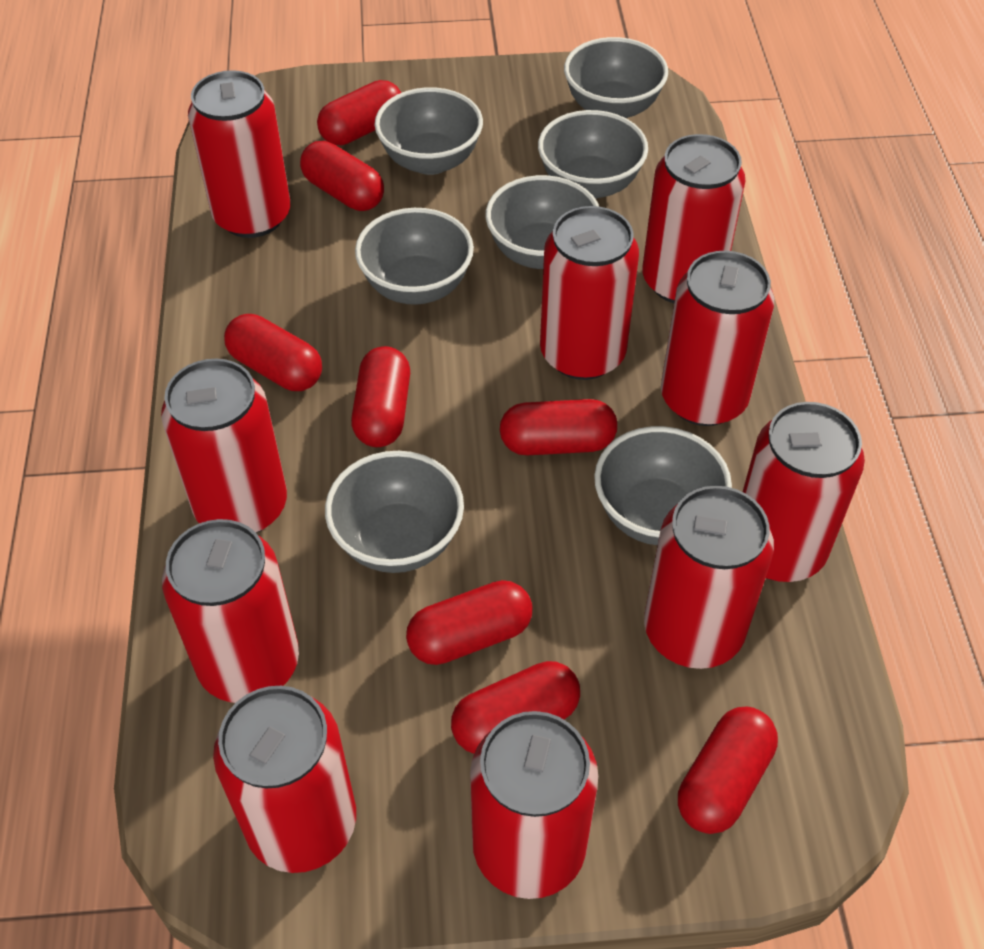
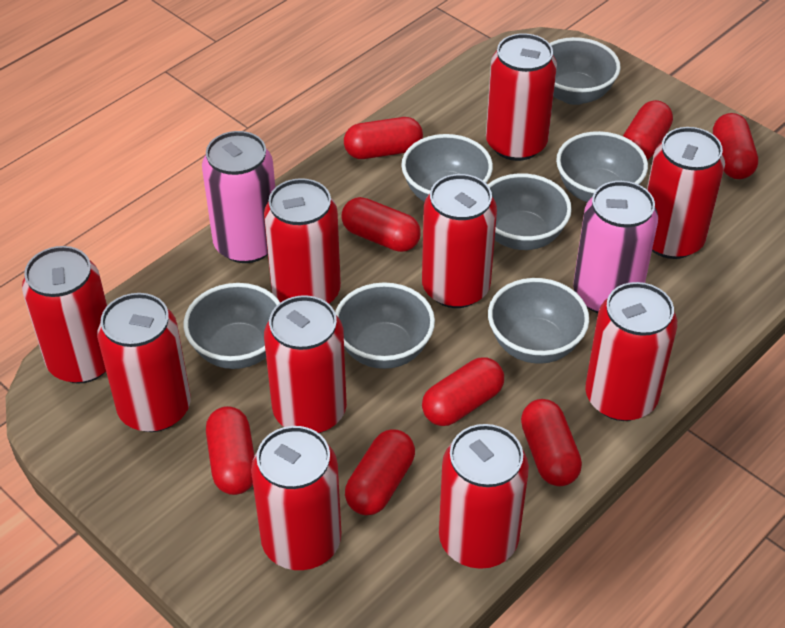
pink can: none = 0 -> [202,131,275,263] [573,181,658,313] = 2

